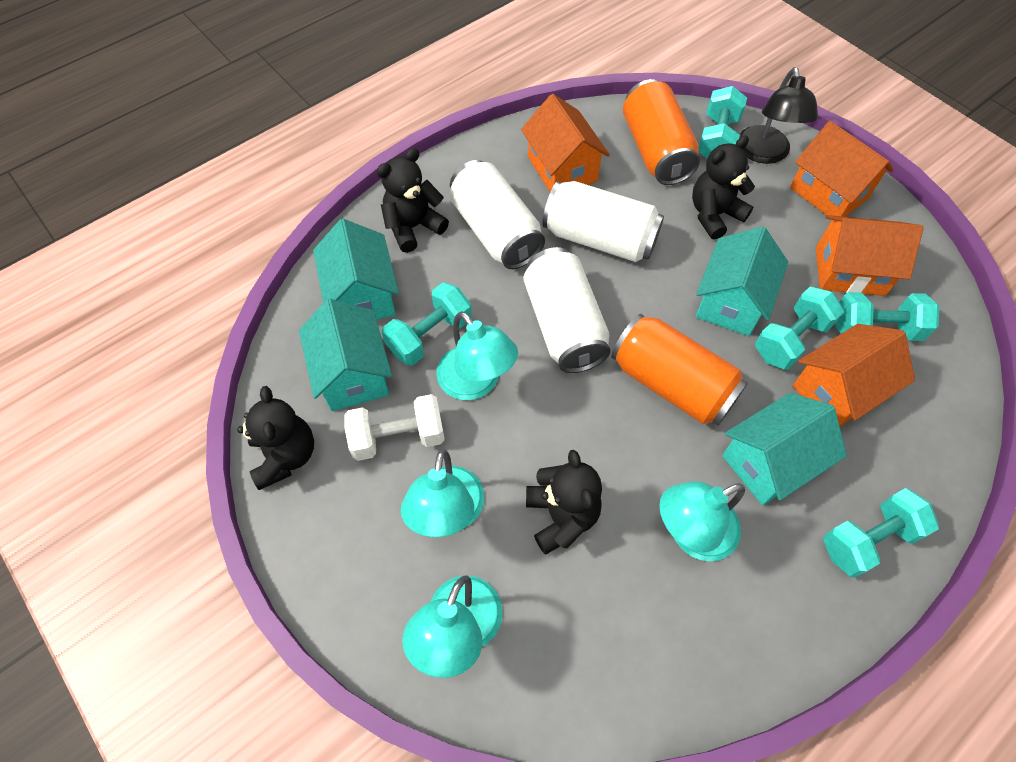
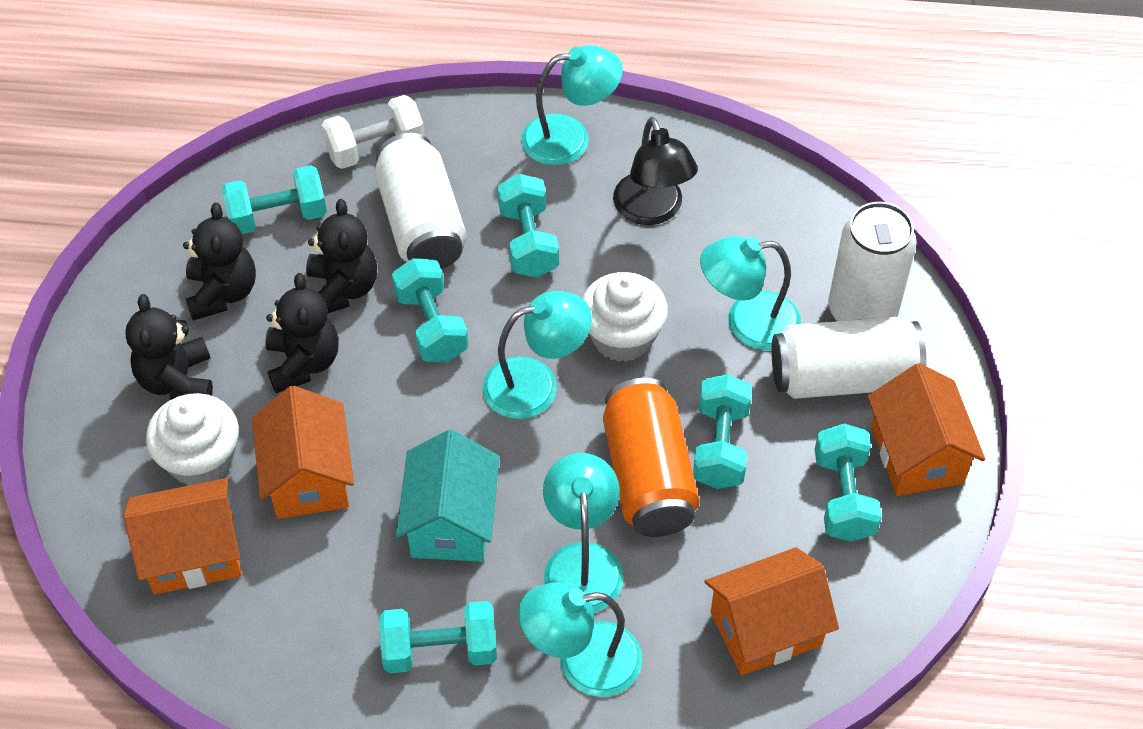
orange can: [611,314,748,425] [623,79,700,185] = 2 -> [603,378,700,537] = 1
turquoise dumbbell: [382,282,472,366] [699,86,747,158] [755,287,844,370] [823,488,939,578] [835,292,939,341] = 5 -> [221,165,327,234] [379,601,497,674] [392,258,468,362] [498,174,559,277] [693,374,752,489] [815,424,882,542] = 6
turquoise house: [299,299,392,411] [313,219,399,320] [696,227,788,336] [722,393,847,505] = 4 -> [396,430,500,562] = 1
turquoise lamp: [401,449,484,537] [402,575,502,678] [436,311,518,400] [659,481,745,561] = 4 -> [482,291,592,419] [519,582,642,697] [521,45,623,166] [543,453,624,612] [700,236,801,350] = 5
white cupcake: none = 0 -> [146,393,239,486] [582,272,668,362] = 2

